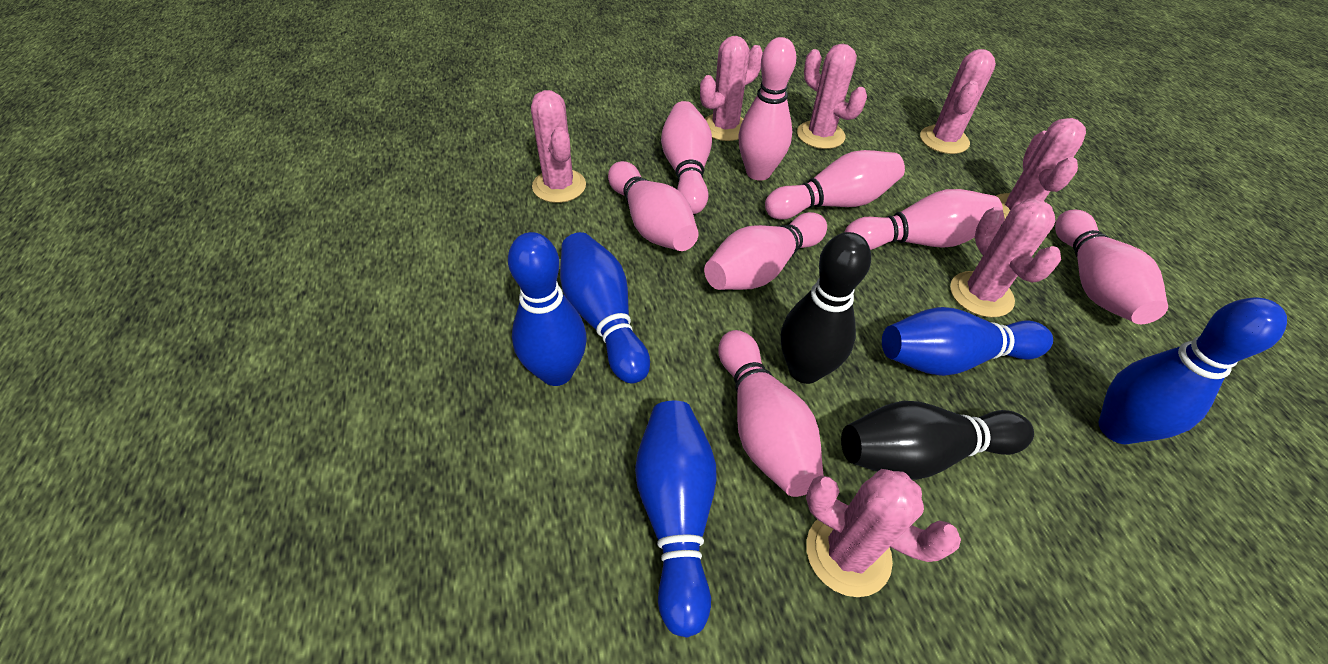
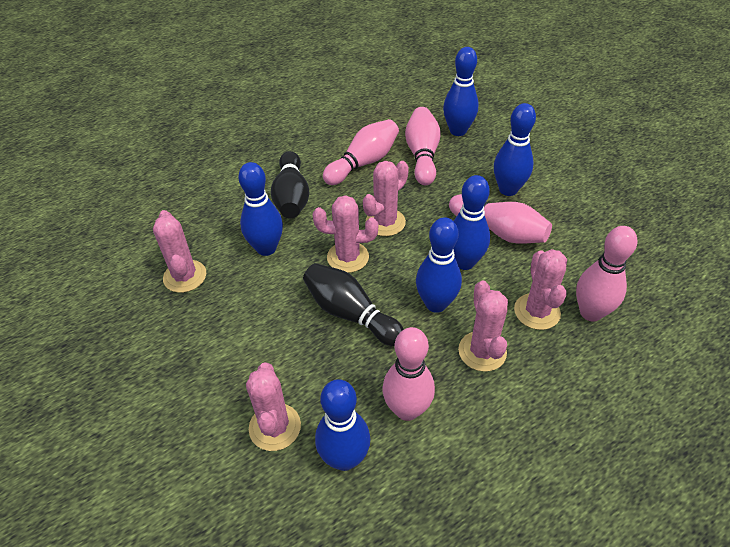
blue bowling pin: [508,232,587,386] [560,232,650,384] [635,401,716,638] [882,307,1053,376] [1099,297,1287,444] = 5 -> [238,162,283,256] [315,379,371,471] [416,217,462,313] [443,47,479,136] [453,175,490,270] [494,103,536,196] = 6
pink bowling pin: [608,161,699,251] [661,101,712,214] [704,212,827,290] [718,330,824,497] [738,37,796,181] [765,150,905,220] [845,189,1003,250] [1055,210,1168,324] = 8 -> [323,119,399,185] [383,327,435,421] [405,107,441,185] [449,194,552,244] [576,226,638,322] = 5
pink cactus: [531,90,586,203] [700,36,763,141] [797,44,867,149] [806,469,961,597] [920,49,996,154] [950,199,1061,318] [996,118,1086,218] = 7 -> [153,210,206,293] [246,362,301,451] [313,195,378,273] [363,161,409,236] [458,281,508,372] [514,249,567,330] = 6

